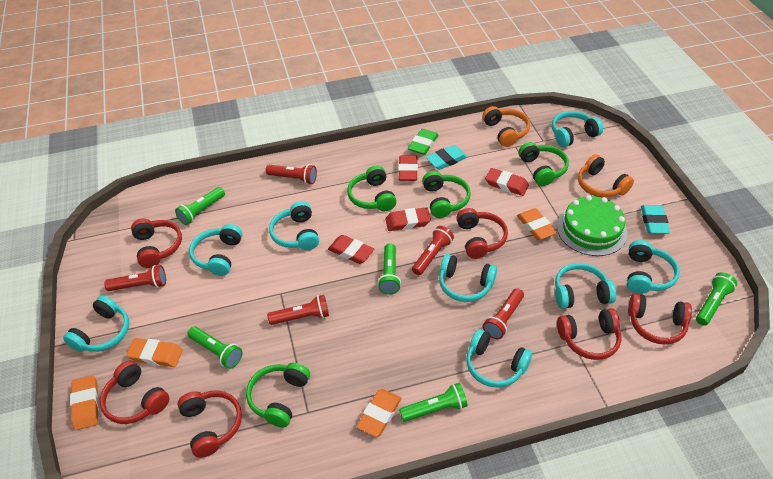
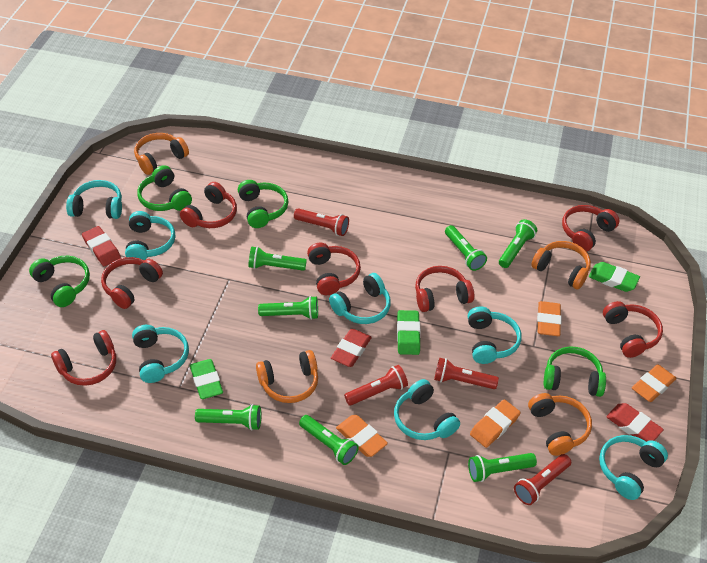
green cake: [557,195,627,256] = 1 -> none = 0
green eraser: [408,129,439,155] = 1 -> [190,359,223,399] [397,310,421,355] [589,262,640,292] = 3
green flashlight: [175,187,225,225] [188,327,243,369] [378,243,401,294] [399,383,468,422] [696,272,737,326] = 5 -> [195,404,261,430] [248,246,307,271] [258,296,318,320] [299,415,359,465] [445,225,487,271] [468,453,537,482] [499,219,537,268] = 7
orange headphones: [482,106,530,147] [578,154,634,197] = 2 -> [134,133,189,175] [256,350,318,403] [528,393,592,456] [531,241,591,289] = 4
red eraser: [328,235,374,264] [386,207,431,231] [398,155,418,181] [485,168,529,196] = 4 -> [82,226,121,266] [331,329,372,367] [606,403,664,442] = 3
red flashlight: [104,265,166,291] [266,164,317,185] [267,295,329,325] [412,226,454,275] [483,288,524,339] = 5 -> [294,208,349,236] [344,365,408,406] [434,358,499,389] [514,454,571,505] = 4
red headphones: [100,361,169,424] [131,219,182,268] [178,390,242,458] [456,208,508,259] [557,308,621,360] [628,293,692,345] = 6 -> [51,330,116,386] [101,257,163,309] [180,182,237,228] [307,242,361,295] [415,266,474,312] [562,205,619,252] [603,301,663,358] = 7
turquoise eraser: [426,145,467,170] [641,205,670,234] = 2 -> none = 0
turquoise headphones: [63,295,129,352] [189,224,242,276] [269,201,319,250] [439,254,497,302] [466,329,532,388] [552,111,603,147] [555,263,616,309] [627,240,680,294] = 8 -> [66,180,122,219] [125,211,176,260] [132,325,189,383] [329,273,391,324] [394,379,460,440] [468,306,521,364] [599,435,668,500] = 7

